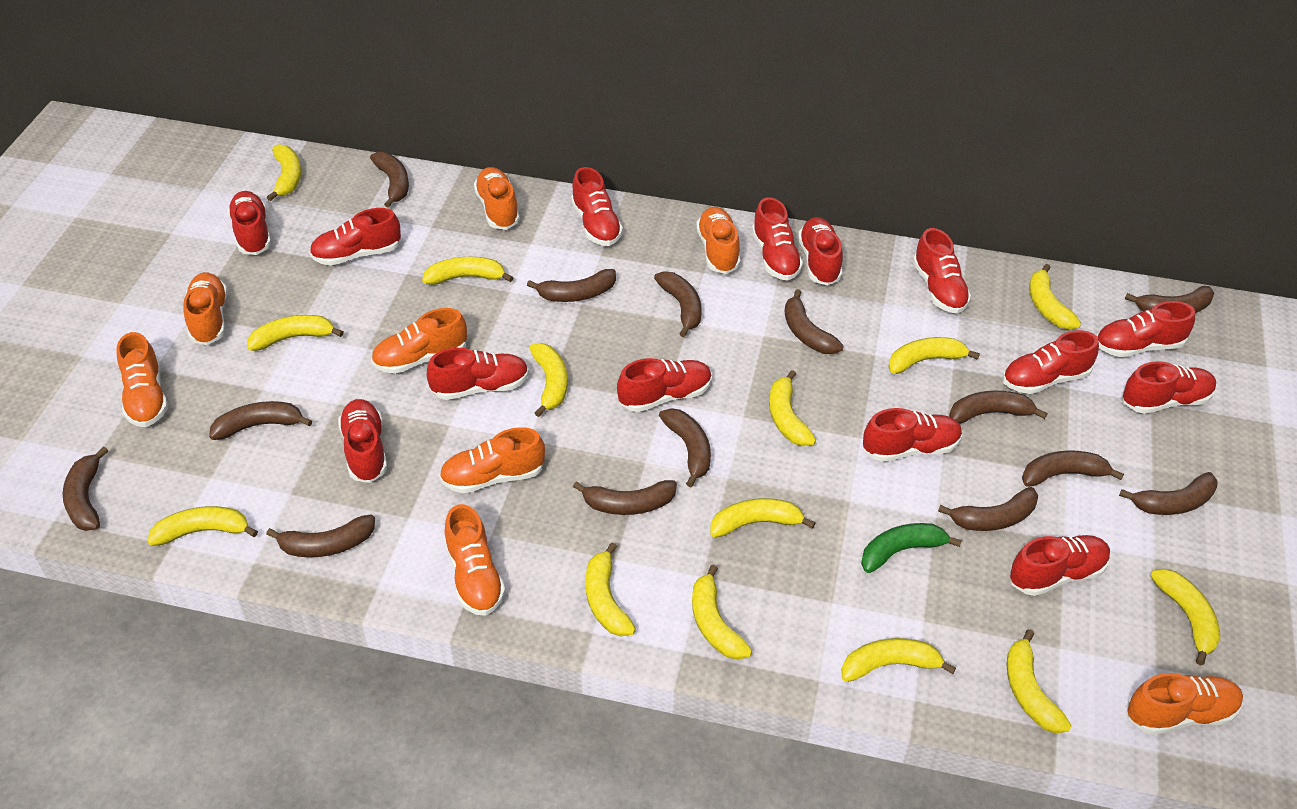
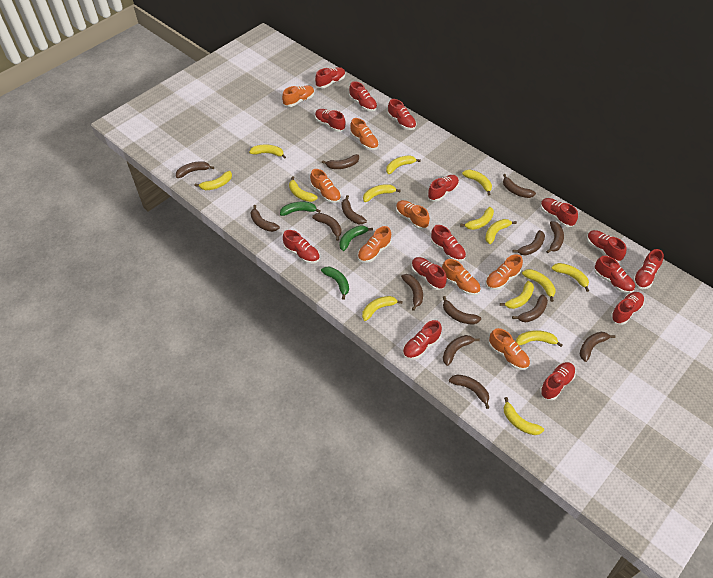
green banana: [861,523,962,573] = 1 -> [280,202,321,216] [321,267,349,300] [339,225,373,251] = 3
red shoe: [227,191,271,255] [309,208,401,266] [338,399,387,483] [427,348,529,400] [571,167,623,246] [617,358,712,412] [752,197,803,281] [798,217,843,286] [863,408,962,462] [913,228,971,314] [1002,330,1099,394] [1009,535,1111,596] [1097,301,1195,357] [1123,361,1216,414] = 14 -> [283,230,320,264] [315,67,345,88] [315,109,345,132] [349,81,377,111] [388,99,416,130] [403,320,442,360] [411,257,447,290] [428,175,459,201] [431,225,466,262] [540,198,578,227] [540,362,576,400] [587,230,626,262] [594,256,635,293] [611,292,644,325] [633,249,664,289] = 15

